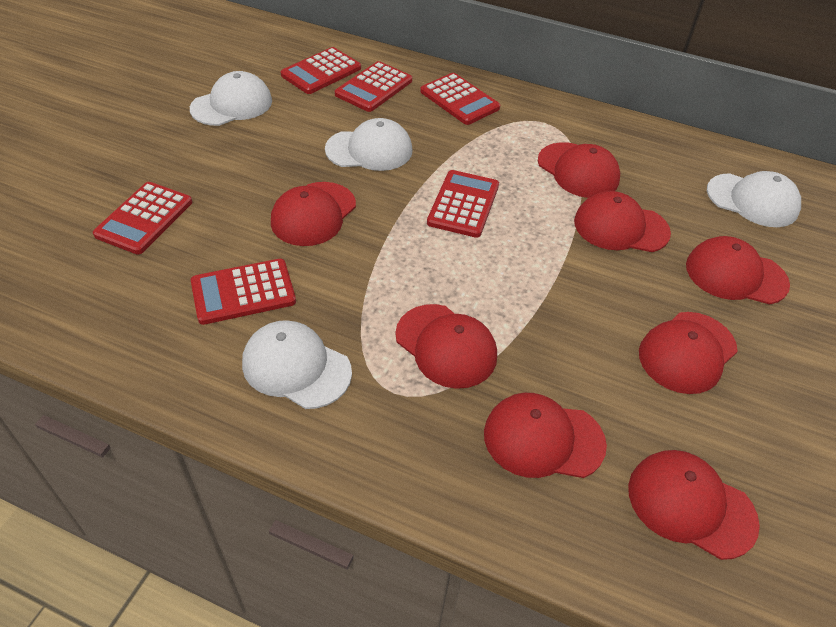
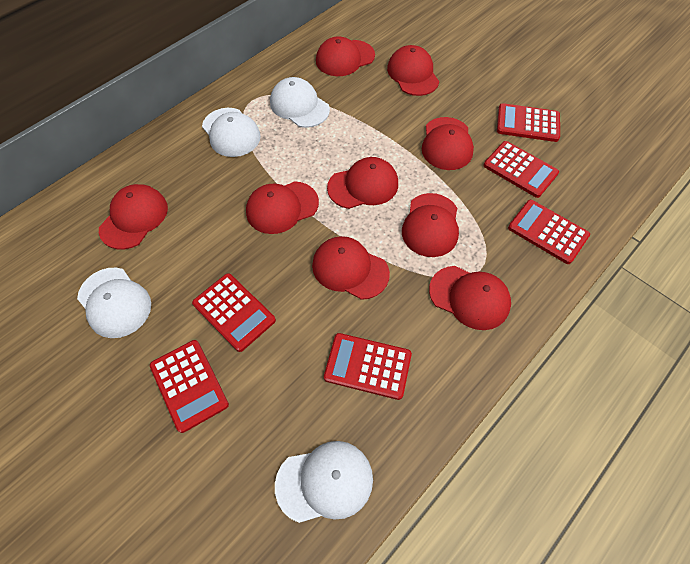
red cap: [271,182,356,246] [395,304,497,389] [484,393,607,478] [538,142,620,198] [574,191,671,252] [628,450,760,560] [639,312,738,394] [686,236,790,305] = 8 -> [99,184,168,249] [246,181,319,234] [312,236,390,300] [316,36,375,76] [327,157,398,209] [387,45,439,96] [402,193,459,257] [422,117,474,170] [429,266,511,330] = 9

